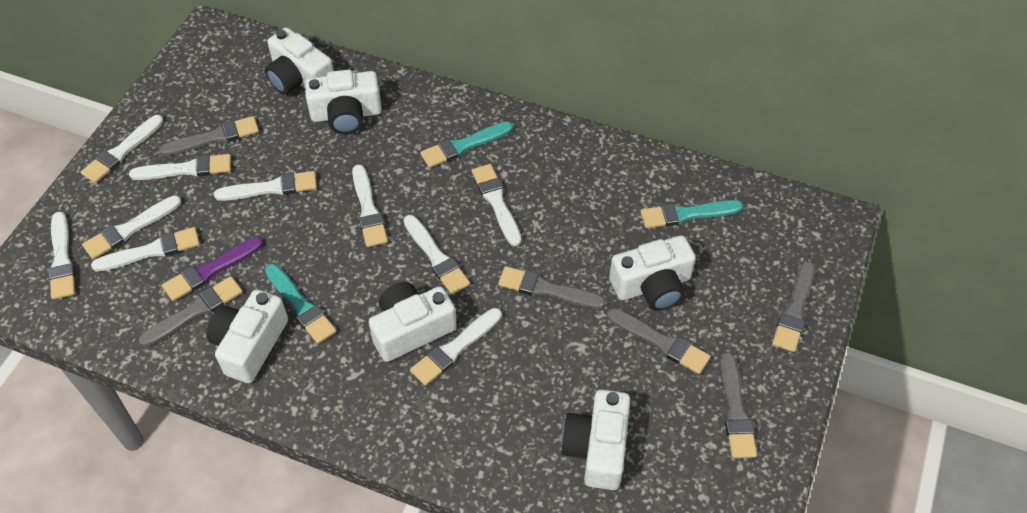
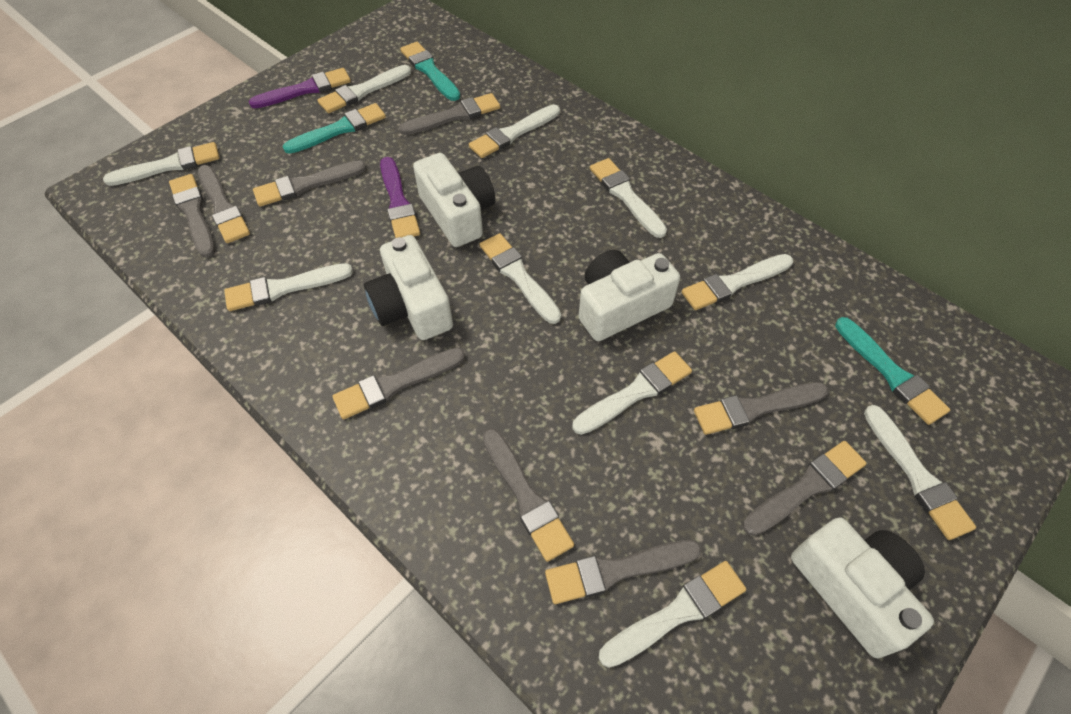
grey brush: [138,276,243,347] [159,116,259,156] [498,266,606,309] [607,308,711,374] [720,352,757,458] [772,261,815,352] = 6 -> [169,174,215,258] [198,165,250,243] [253,160,366,206] [332,347,465,419] [399,93,500,135] [483,428,574,562] [545,540,702,604] [694,382,828,435] [743,441,867,536] = 9
purple brush: [162,237,263,301] = 1 -> [249,68,351,109] [380,157,420,238] = 2
white camera: [207,289,288,383] [265,27,334,95] [305,70,382,134] [369,282,457,362] [561,389,630,490] [609,235,696,311] = 6 -> [364,235,453,340] [413,153,495,247] [579,250,680,341] [791,517,934,659] = 4

